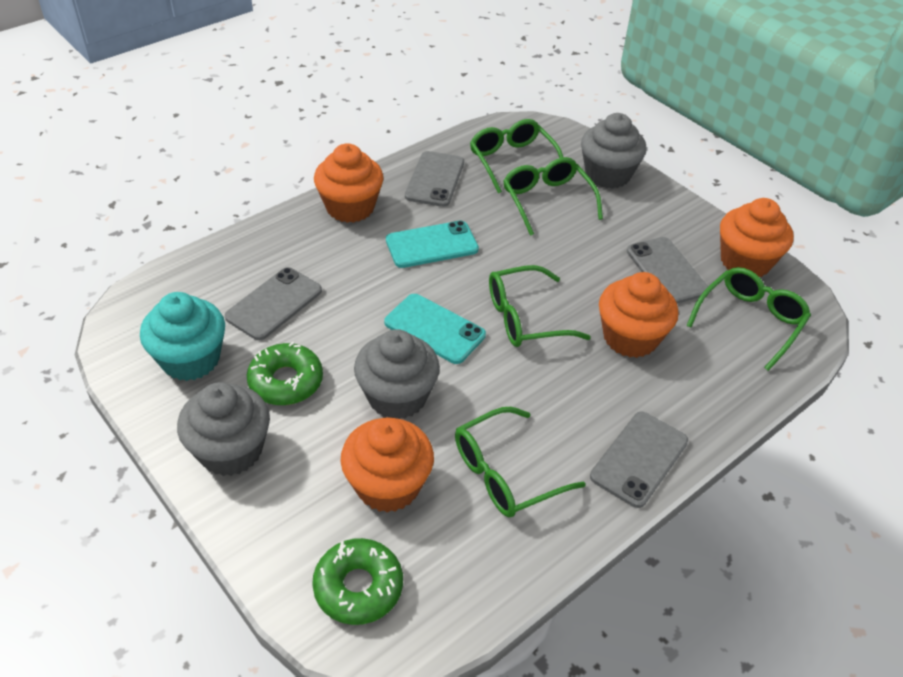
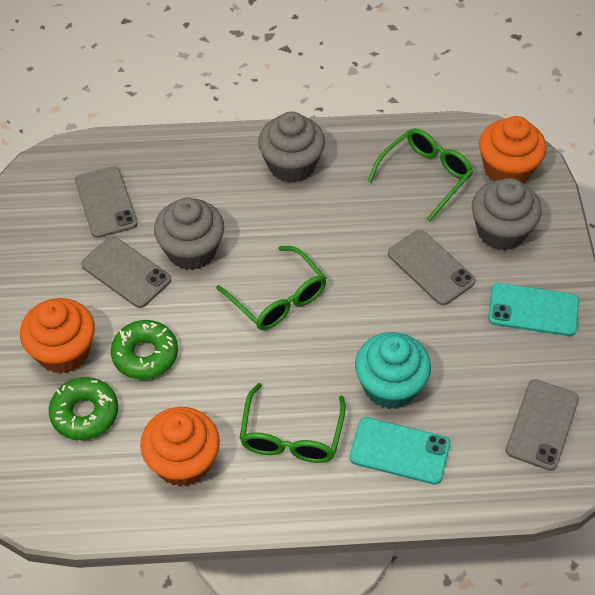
green glasses: [455,407,586,517] [470,119,563,193] [489,265,591,347] [503,157,603,236] [687,267,811,371] = 5 -> [216,246,326,330] [240,383,346,463] [367,128,473,222] = 3
orange cupcake: [314,143,384,223] [340,418,434,513] [599,272,678,358] [720,198,794,277] = 4 -> [20,298,95,374] [140,407,220,487] [479,116,547,183] = 3

